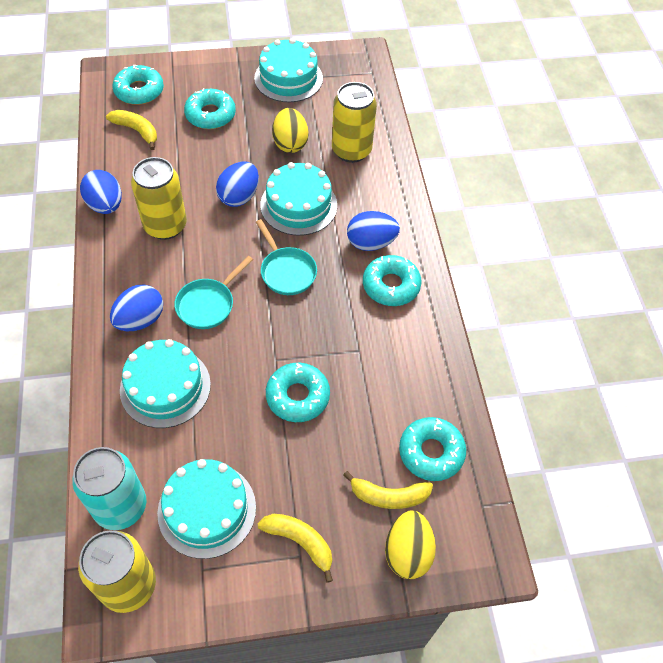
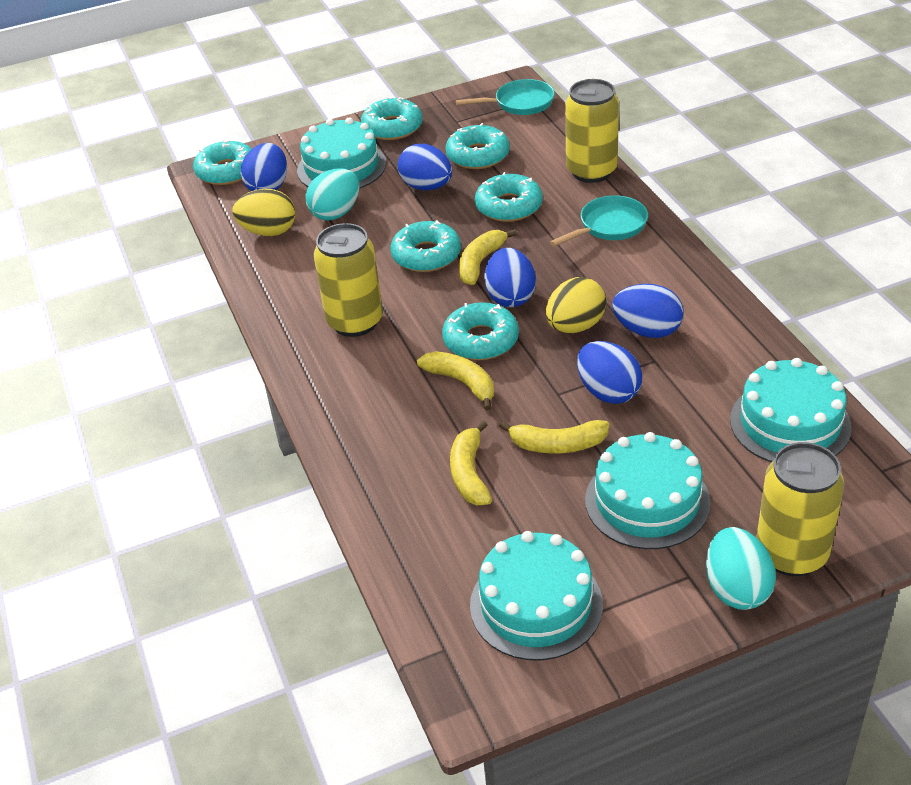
blue egg: [80,170,122,214] [110,285,163,331] [216,162,259,207] [347,211,400,251] = 4 -> [241,143,287,191] [398,144,452,190] [484,248,536,307] [577,341,642,404] [612,284,684,338] = 5
turquoise can: [72,447,146,530] = 1 -> none = 0
turquoise donut: [112,65,164,105] [184,88,236,129] [266,363,330,422] [363,255,422,306] [399,417,466,481] = 5 -> [193,140,252,185] [361,97,423,140] [391,220,461,272] [442,302,519,360] [446,123,510,169] [475,172,542,222] = 6
turquoise egg: none = 0 -> [306,168,359,220] [706,527,776,610] = 2
yellow banana: [106,110,157,150] [257,514,333,583] [343,471,433,509] = 3 -> [417,351,494,411] [450,421,492,505] [459,229,517,285] [499,420,609,454] = 4

